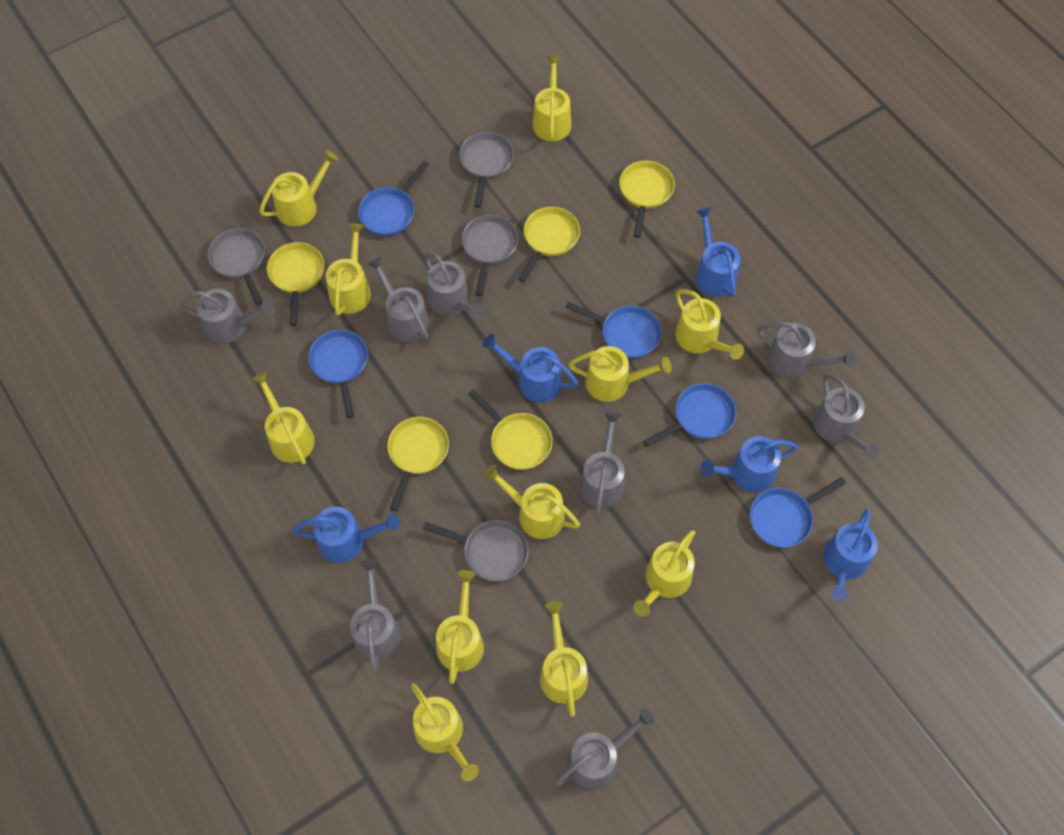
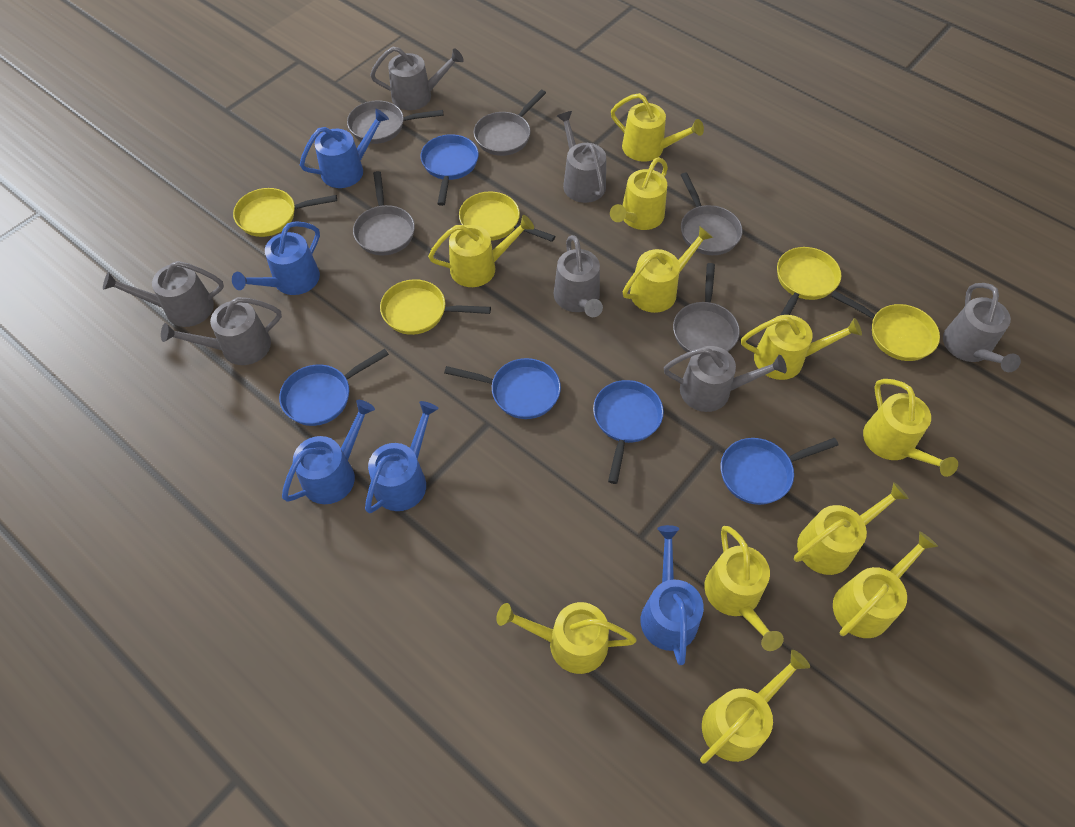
grey pan: [208,228,265,306] [423,520,529,581] [459,132,514,208] [462,215,518,296] = 4 -> [347,101,443,144] [353,171,415,255] [474,90,546,156] [673,263,740,352] [681,173,743,255] = 5
grey watering can: [179,289,275,344] [350,559,401,672] [367,257,430,343] [424,253,484,320] [555,708,655,789] [579,412,625,515] [757,322,856,378] [813,374,880,460] = 8 -> [103,261,224,327] [161,297,282,365] [370,47,464,110] [553,235,603,317] [557,111,606,203] [664,346,787,412] [943,283,1021,372] = 7

